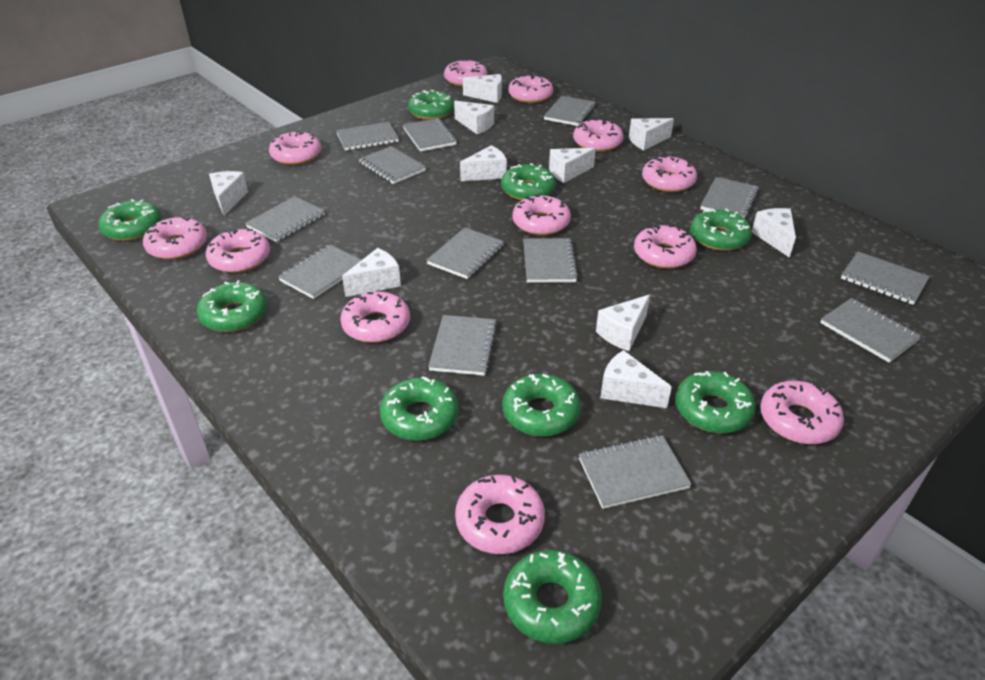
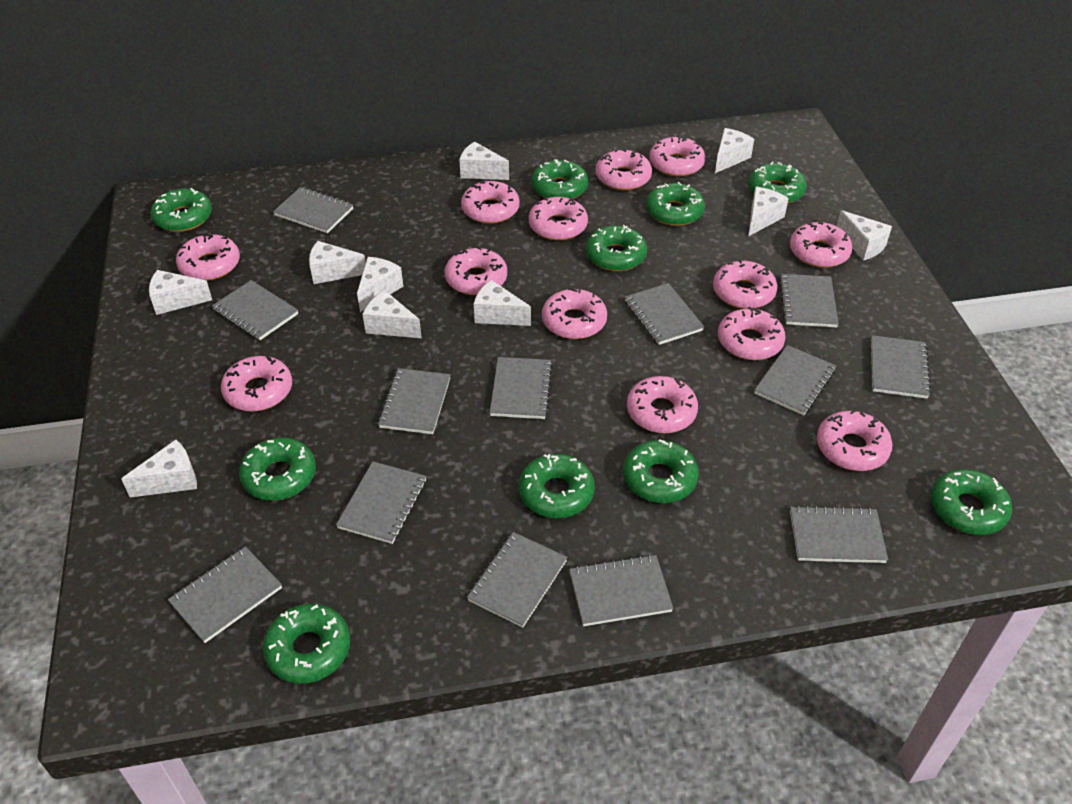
green donut: [98,199,162,241] [197,280,268,332] [380,376,459,441] [408,90,454,120] [501,163,556,200] [502,374,581,437] [503,550,602,644] [675,371,756,434] [690,208,752,251] = 9 -> [151,188,212,232] [239,438,316,501] [263,604,350,684] [519,454,595,518] [531,159,589,199] [586,225,647,271] [623,439,699,503] [646,182,705,226] [748,162,807,203] [931,469,1012,535] = 10
pink donut: [143,216,207,260] [206,229,270,273] [269,130,321,165] [340,291,410,343] [444,59,487,86] [455,475,545,554] [508,74,553,103] [513,195,571,235] [573,119,623,152] [634,225,697,269] [642,156,697,192] [760,381,844,444] = 12 -> [176,233,240,281] [221,356,292,412] [445,246,507,295] [461,181,520,224] [529,197,588,241] [542,288,607,339] [596,149,652,190] [627,376,698,434] [649,135,705,177] [713,259,778,309] [718,307,785,360] [790,222,853,268] [817,410,893,471] = 13

